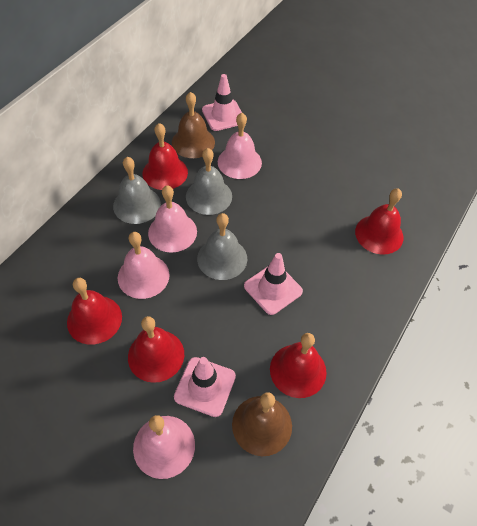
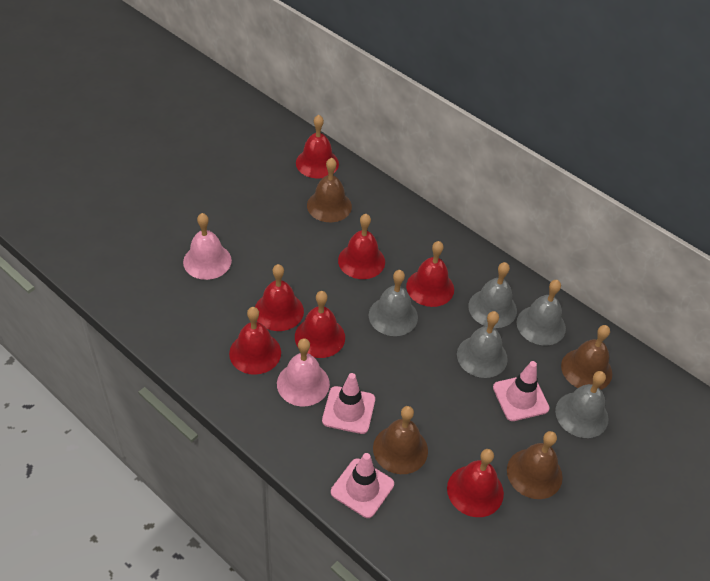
brown bell: [172,92,215,158] [232,392,292,456] = 2 -> [307,158,352,222] [373,406,428,474] [507,431,563,499] [561,325,612,390] = 4
grey bell: [113,157,161,224] [186,148,232,215] [197,213,247,280] = 3 -> [369,270,418,336] [457,311,508,378] [468,262,517,328] [517,280,566,346] [555,371,609,438] = 5
pink bell: [118,232,169,299] [133,415,195,479] [148,185,197,253] [218,113,262,179] = 4 -> [183,213,232,280] [277,338,330,406] = 2
red bell: [67,278,122,345] [128,316,184,383] [143,123,188,190] [270,333,327,398] [355,188,404,255] = 5 -> [229,307,281,375] [255,264,304,331] [295,291,345,358] [296,115,339,178] [338,214,385,279] [406,241,454,307] [447,449,504,517] = 7

